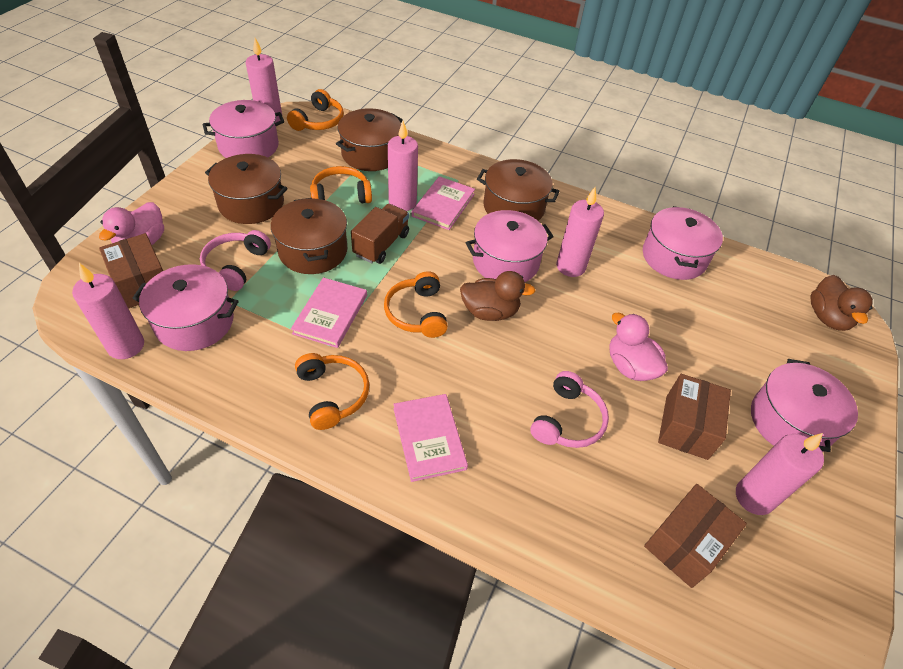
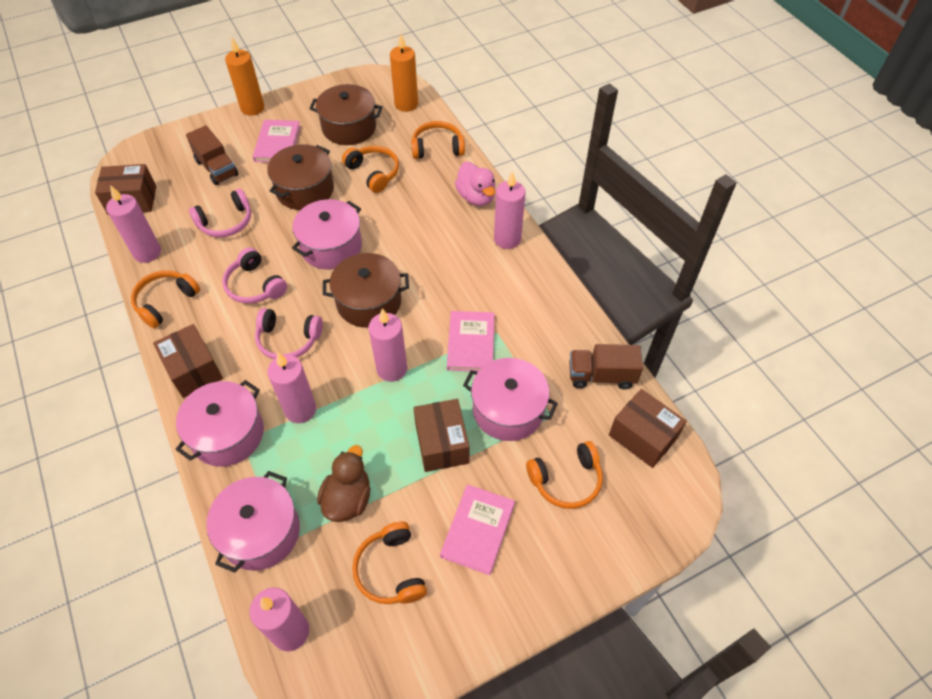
brown box: [99,233,163,309] [644,484,747,588] [658,374,731,460] = 3 -> [95,164,156,215] [153,324,223,398] [413,399,469,472] [609,389,687,468] = 4
brown duck: [460,271,536,321] [810,275,873,331] = 2 -> [317,445,371,522] = 1
brown pot: [205,154,288,224] [271,198,347,274] [336,108,403,171] [477,159,560,221] = 4 -> [267,144,334,210] [309,84,382,145] [323,253,409,328] = 3
brown truck: [351,204,409,264] = 1 -> [186,125,238,185] [569,344,643,389] = 2
orange candle: none = 0 -> [225,38,264,116] [390,33,418,112] = 2
orange headphones: [287,89,344,131] [295,353,369,430] [310,166,372,203] [384,271,448,338] = 4 -> [131,270,200,328] [342,146,399,193] [352,522,427,604] [411,121,465,159] [526,441,603,509] = 5
pink duck: [99,202,164,245] [609,312,668,381] = 2 -> [455,162,495,206] = 1
pink headphones: [200,230,271,291] [530,371,609,448] = 2 -> [189,189,251,237] [222,248,287,304] [255,308,323,359] = 3
pink pot: [133,264,239,351] [203,100,284,158] [466,210,554,282] [643,206,723,280] [751,359,858,452] = 5 -> [176,380,264,467] [206,471,300,573] [292,199,362,269] [463,358,558,441] = 4

